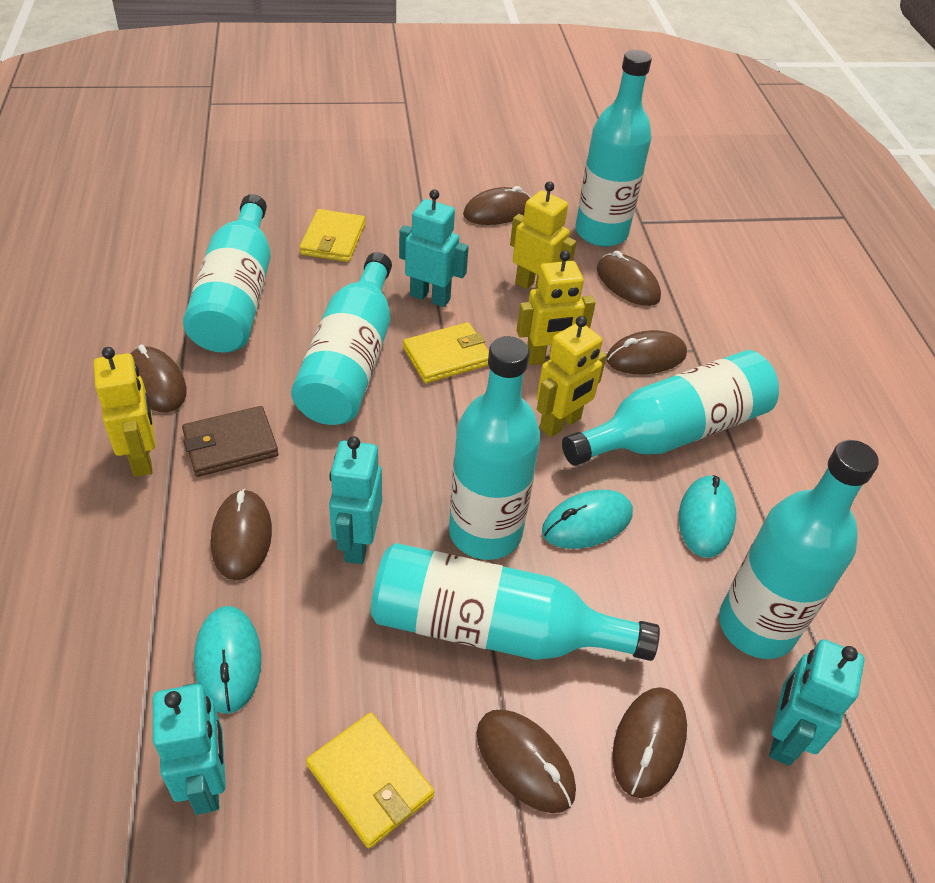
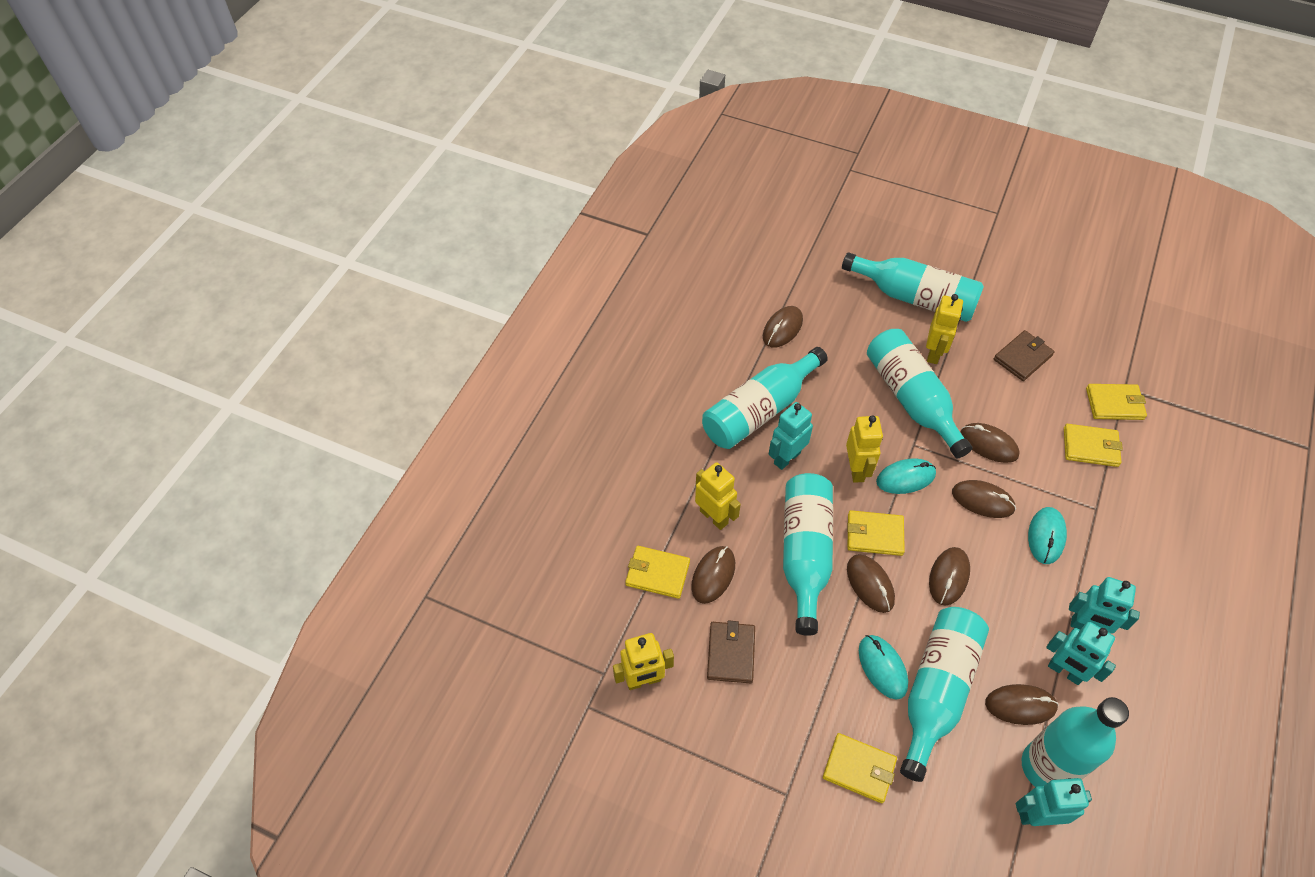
brown wallet: [182,406,279,477] = 1 -> [707,621,755,684] [994,330,1055,381] = 2
turquoise bottle: [183,194,271,353] [291,252,392,425] [371,543,660,661] [449,336,540,560] [562,350,779,466] [575,50,652,247] [719,440,879,659] = 7 -> [702,347,828,449] [783,473,833,636] [842,252,984,322] [867,329,973,458] [900,607,989,782] [1022,697,1129,787] = 6
yellow wallet: [299,209,365,262] [306,712,434,849] [403,322,489,383] = 3 -> [625,546,690,599] [823,733,897,803] [847,510,905,556] [1064,424,1123,467] [1086,384,1147,420] = 5

